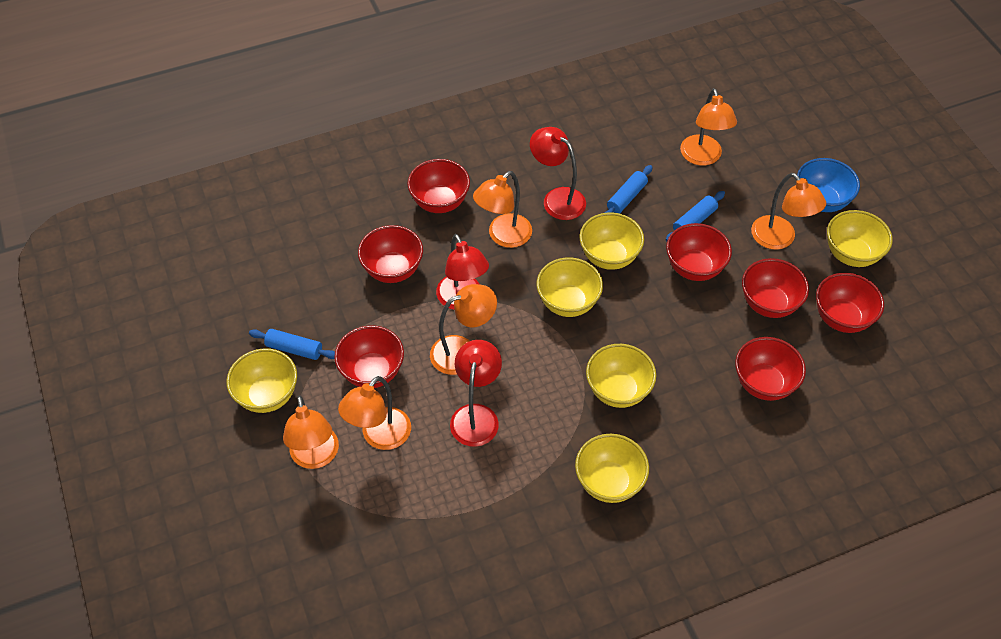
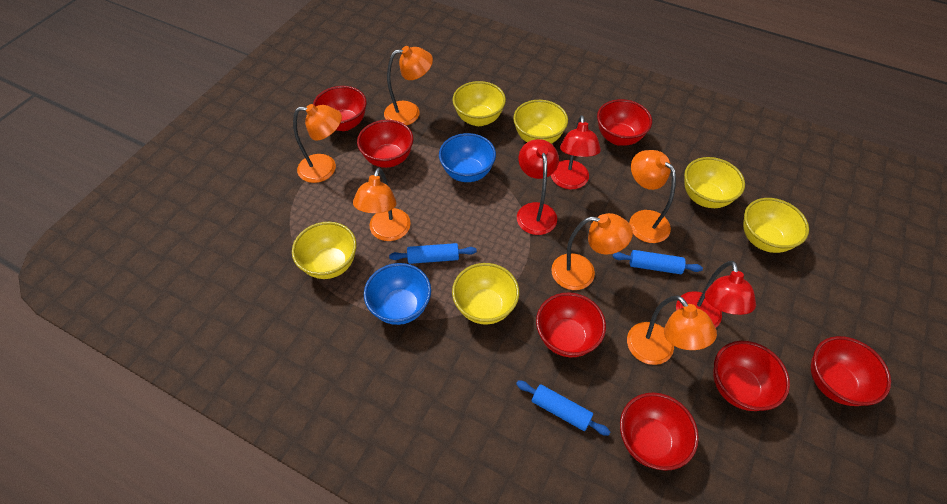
blue bowl: [797,158,860,212] = 1 -> [364,263,431,325] [439,133,496,182] = 2

